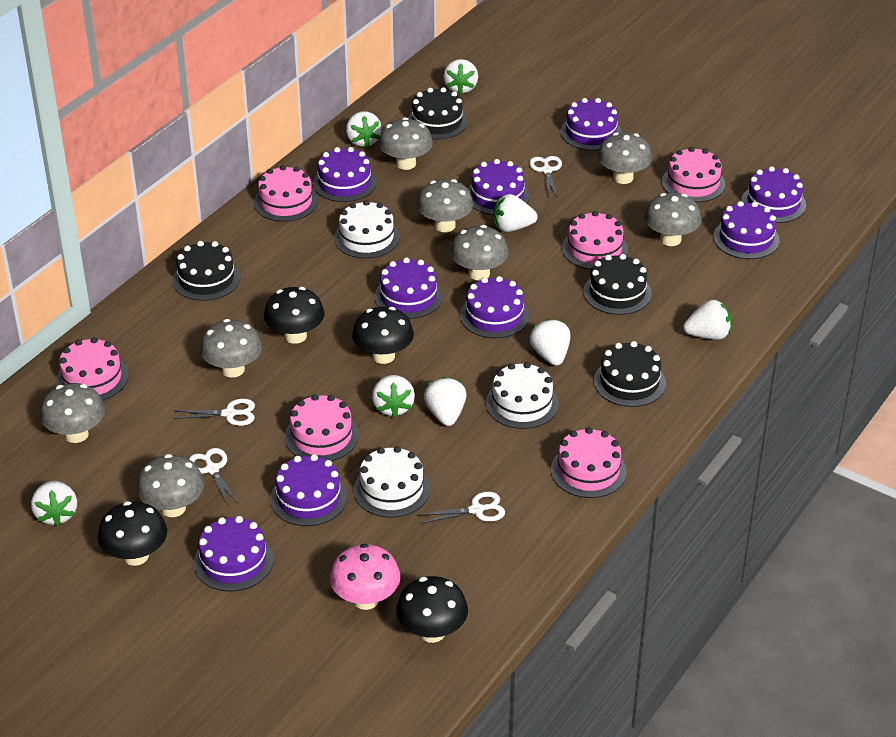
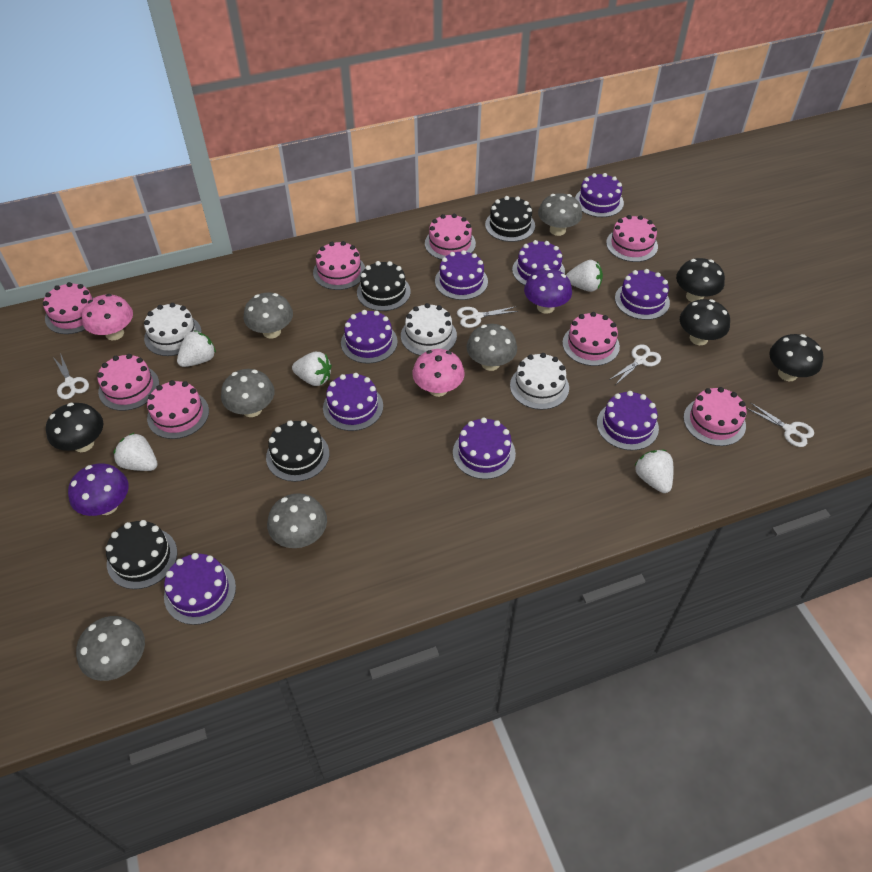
grey mushroom: [40,383,105,443] [137,454,204,517] [200,319,262,378] [379,117,433,170] [417,179,473,232] [450,225,509,281] [597,132,652,184] [644,193,702,246] = 8 -> [76,616,145,681] [221,369,275,417] [244,293,293,338] [267,493,327,548] [466,324,517,371] [538,193,582,236] = 6
pink cake: [56,337,128,401] [254,165,318,222] [285,394,359,461] [551,427,627,498] [562,211,628,270] [662,147,726,202] = 6 -> [43,282,94,334] [97,354,159,411] [147,380,209,439] [313,241,365,290] [425,214,476,260] [562,312,620,366] [606,215,658,262] [684,387,747,446] = 8
pink mushroom: [330,544,400,610] = 1 -> [82,294,133,340] [412,349,464,397] = 2
purple mushroom: none = 0 -> [68,463,129,516] [524,268,572,314] = 2
white strawberry: [31,481,77,526] [346,111,382,147] [372,375,415,418] [424,377,467,426] [443,59,478,94] [494,194,538,232] [530,319,570,366] [683,300,731,340] = 8 -> [113,433,158,471] [177,330,216,367] [292,352,332,386] [566,260,603,292] [634,450,674,493] = 5

